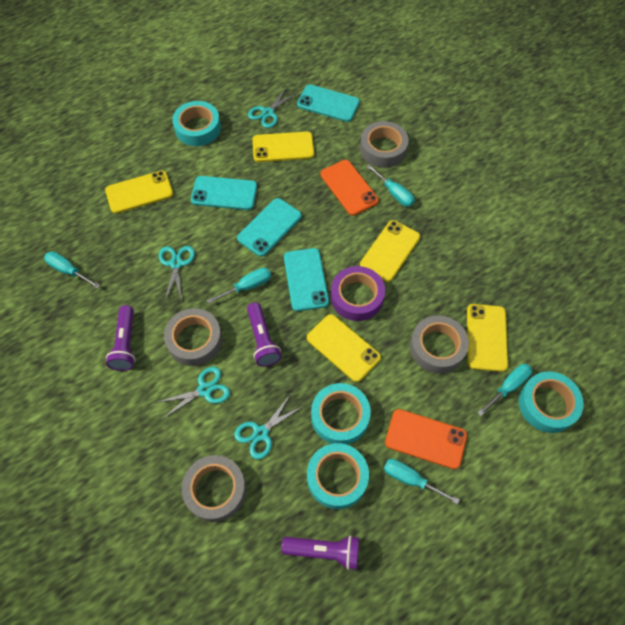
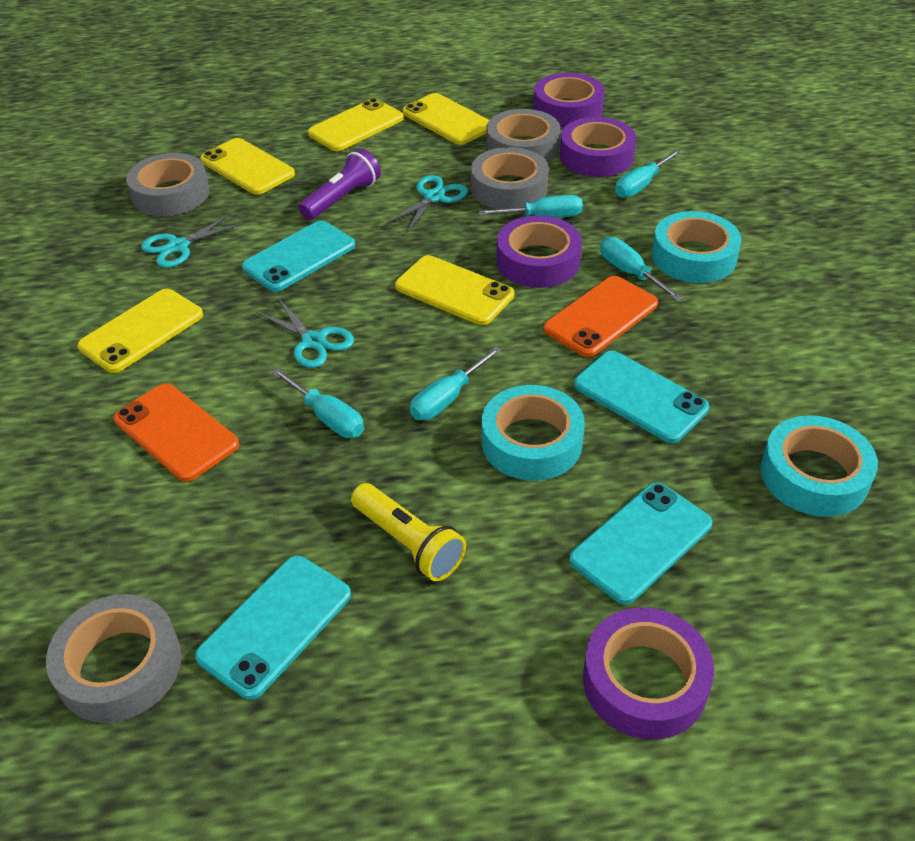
purple flashlight: [106,305,135,371] [247,302,282,367] [281,535,359,570] = 3 -> [298,148,381,220] = 1
purple tape: [331,266,385,321] = 1 -> [496,215,582,288] [533,73,605,127] [560,117,636,177] [583,607,714,740] = 4
turquoise scissors: [158,367,230,418] [159,246,195,301] [234,395,303,459] [248,88,297,128] = 4 -> [141,213,245,268] [256,298,354,368] [385,175,468,233] = 3
turquoise tape: [172,101,221,146] [307,443,369,509] [311,383,371,445] [519,371,584,433] = 4 -> [482,385,585,481] [652,211,741,283] [760,415,878,517] = 3
yellow flashlight: none = 0 -> [351,483,466,581] = 1

